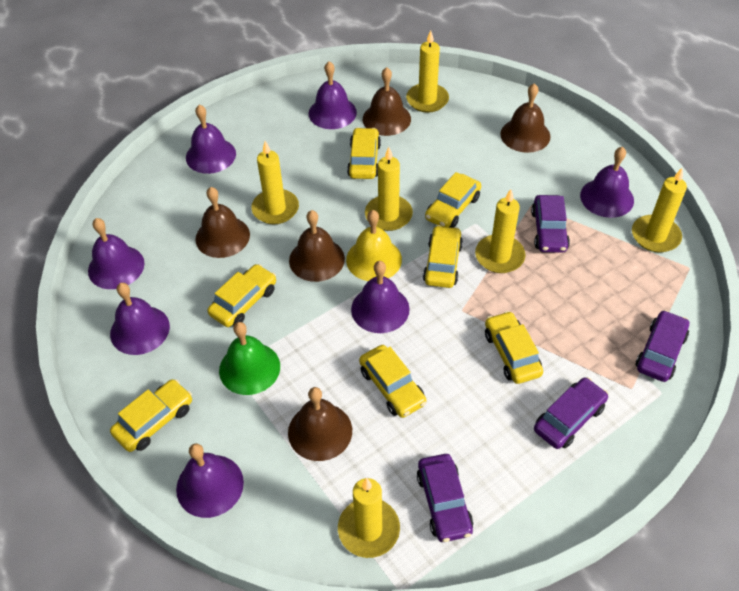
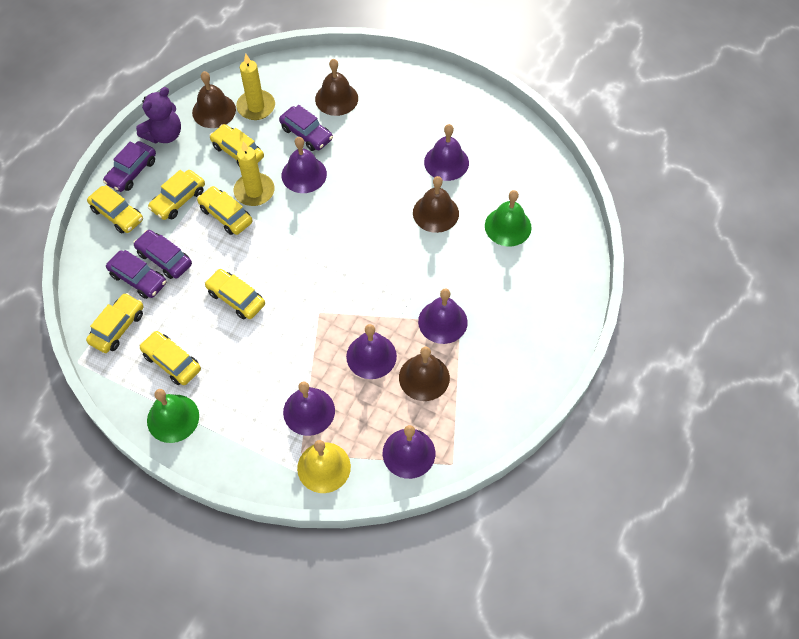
brown bell: [195,187,250,258] [288,387,352,461] [289,210,345,282] [363,67,411,136] [500,83,550,153] = 5 -> [192,71,236,128] [315,59,358,116] [399,347,450,401] [413,176,459,233] = 4
green bell: [219,322,280,395] = 1 -> [147,389,199,443] [485,190,532,246] = 2
purple bell: [88,218,144,289] [110,283,170,355] [176,443,244,518] [186,104,236,174] [309,61,357,129] [351,261,410,333] [580,147,634,218] = 7 -> [282,137,327,193] [283,381,335,436] [346,324,397,379] [383,425,435,479] [418,288,468,344] [424,124,469,181] = 6
purple teddy bear: none = 0 -> [136,87,181,144] = 1
yellow candle: [251,141,299,225] [338,478,400,558] [365,147,413,231] [406,30,449,113] [475,189,526,273] [632,168,687,253] = 6 -> [234,141,275,206] [236,54,275,120] = 2

